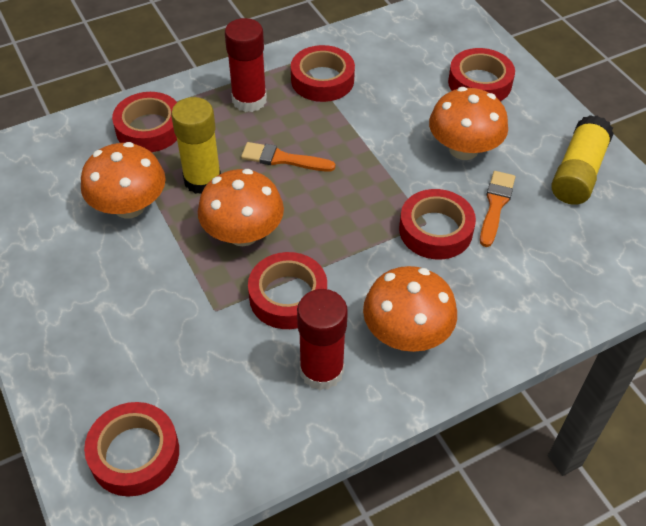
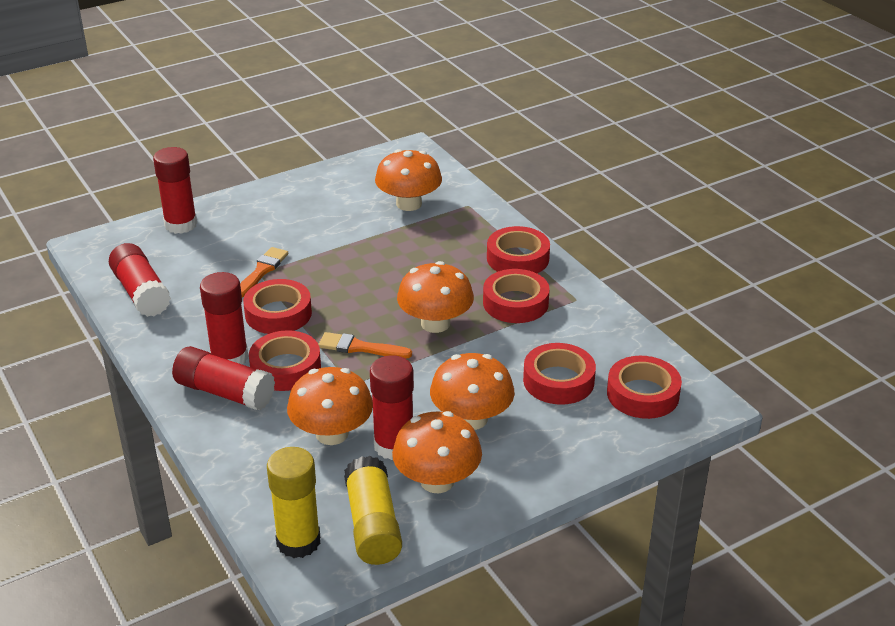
orange mushroom: [81,142,166,218] [198,169,284,246] [363,266,457,352] [429,87,508,160] = 4 -> [287,367,373,445] [375,149,442,211] [392,411,482,494] [397,261,474,333] [430,353,515,430] = 5
red glue stick: [225,18,267,112] [297,289,348,390] = 2 -> [109,243,171,317] [153,147,197,234] [172,346,275,411] [200,272,248,364] [370,355,414,460] = 5

